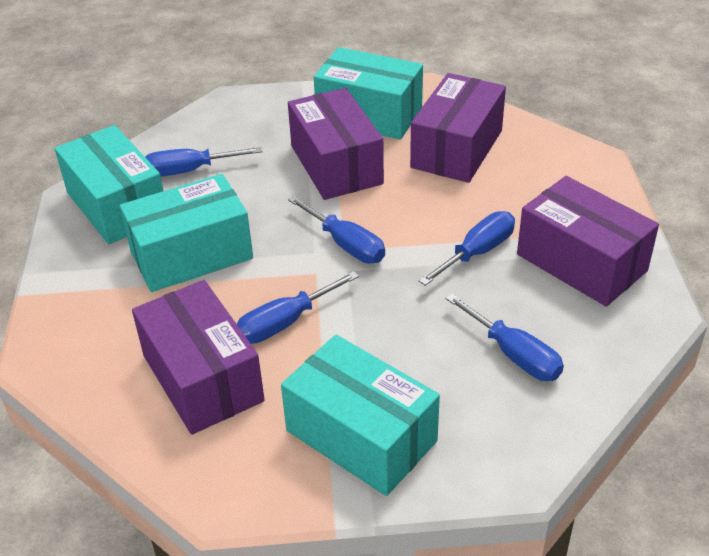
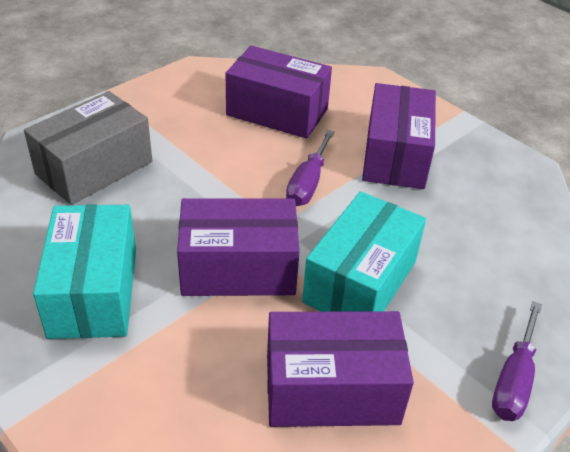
blue screwdriver: [145,147,263,177] [237,271,359,344] [288,196,385,264] [419,211,515,286] [446,294,564,381] = 5 -> none = 0
grey box: none = 0 -> [24,91,152,205] = 1
purple screwdriver: none = 0 -> [286,130,334,206] [492,301,542,421] = 2
turquoise box: [55,125,163,244] [120,174,253,292] [281,335,440,496] [314,47,423,140] = 4 -> [33,204,136,339] [302,191,426,312] = 2

